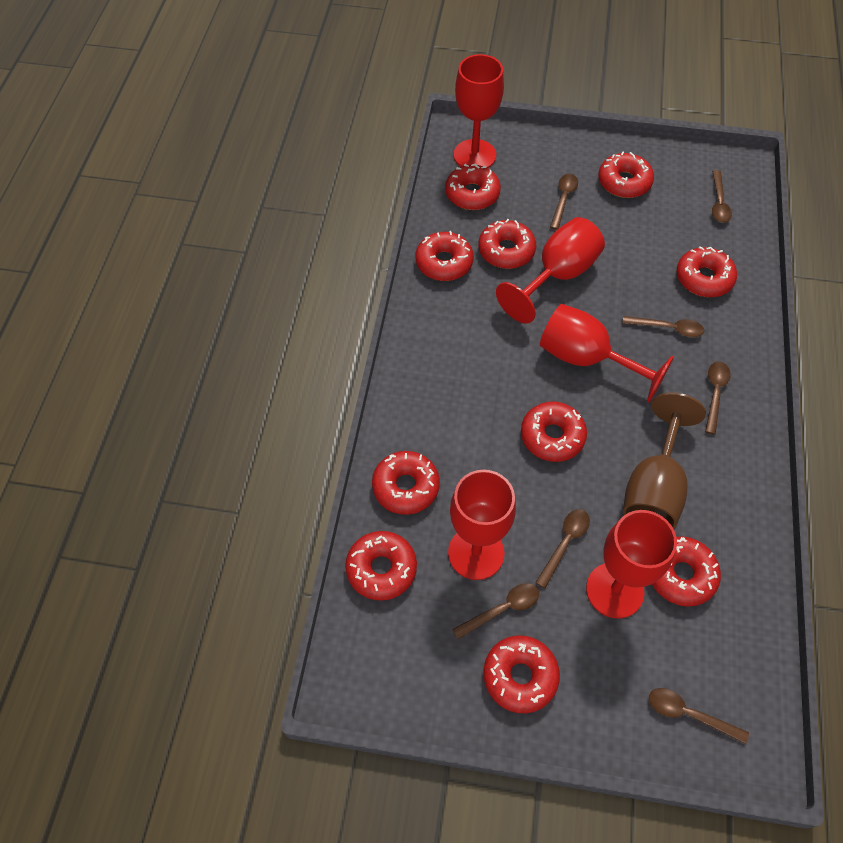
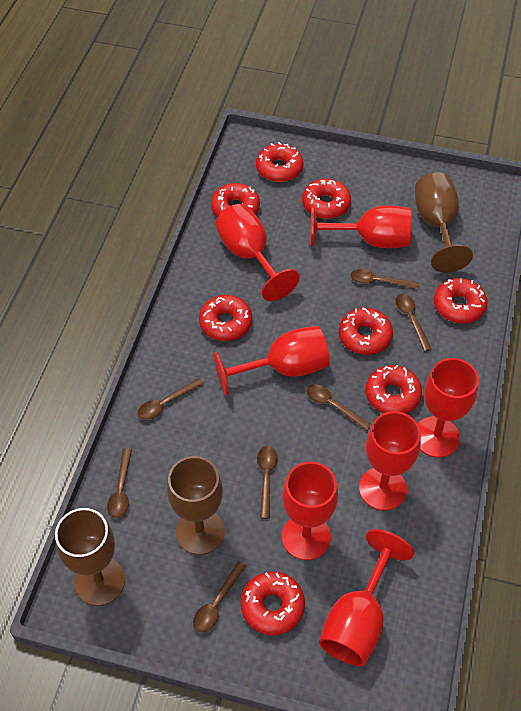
brown goblet: [623,392,706,529] = 1 -> [55,508,125,606] [167,456,225,555] [415,172,473,273] = 3
red donut: [345,531,417,601] [372,451,440,515] [415,231,474,281] [445,163,501,210] [478,219,536,269] [484,635,560,713] [521,402,587,462] [598,152,654,198] [652,537,721,607] [677,246,737,297] = 10 -> [199,295,252,341] [211,183,260,217] [241,571,305,635] [256,142,303,182] [302,179,351,219] [339,308,393,355] [365,365,422,414] [434,278,487,324] = 8
red goblet: [448,470,516,580] [454,54,504,168] [496,217,605,324] [540,304,674,403] [586,510,677,619] = 5 -> [213,326,330,396] [215,204,300,301] [282,462,338,560] [311,205,412,248] [319,529,414,666] [359,411,421,511] [418,358,479,458] = 7

